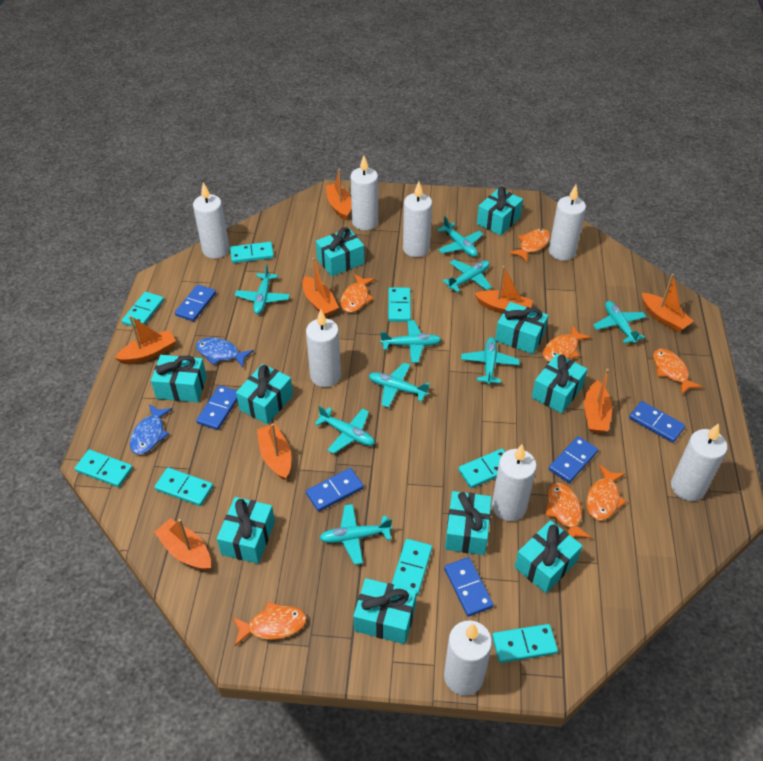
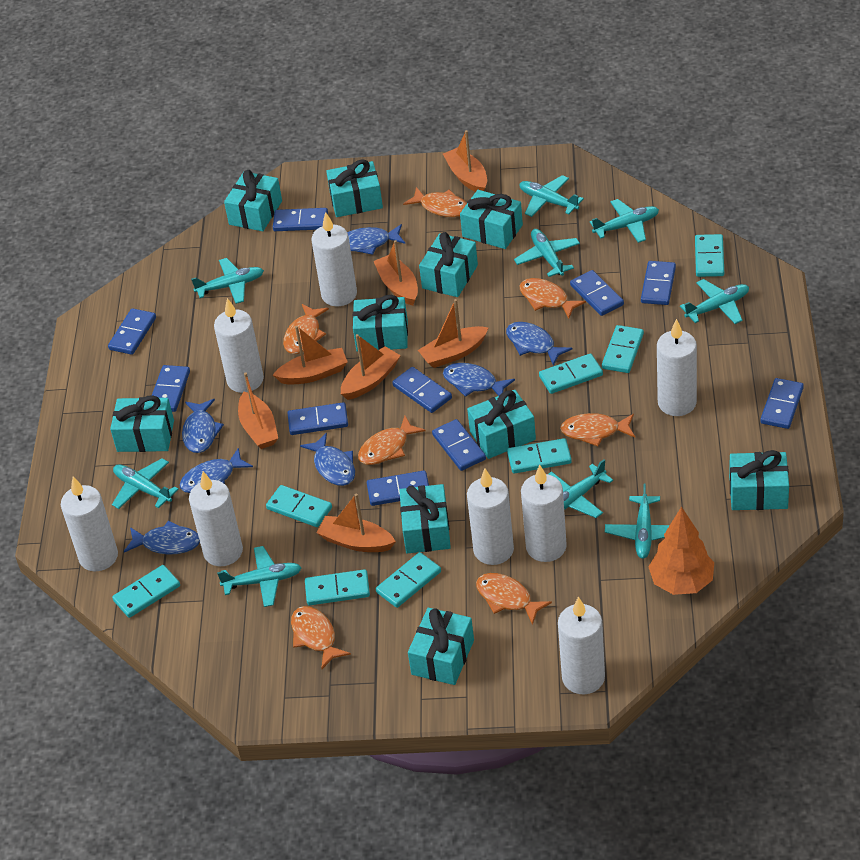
blue domino: [175,284,216,321] [196,385,237,430] [306,468,364,512] [444,557,494,617] [549,436,598,483] [629,401,685,443] = 6 -> [108,308,156,355] [152,365,190,412] [273,208,328,231] [288,402,348,435] [367,471,429,506] [392,367,452,413] [432,419,486,471] [570,270,624,316] [641,261,676,305] [760,378,804,429] = 10
blue fish: [130,404,173,455] [196,337,254,367] = 2 -> [124,521,200,555] [180,447,253,493] [182,399,224,453] [300,433,355,486] [347,224,405,255] [443,363,515,397] [506,322,572,366] = 7
orange boat: [115,315,176,364] [154,518,211,571] [257,423,292,480] [302,258,339,317] [326,169,351,220] [474,266,533,313] [584,369,612,433] [642,273,694,332] = 8 -> [238,373,278,449] [273,326,348,385] [317,493,396,552] [341,334,401,400] [374,240,418,306] [418,299,489,368] [443,130,487,192] = 7
orange tree: none = 0 -> [648,507,714,595] = 1

